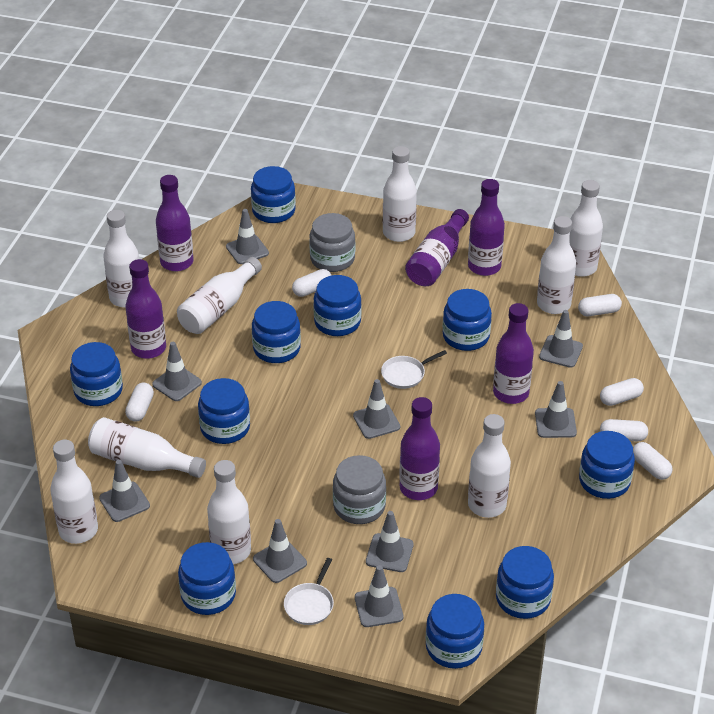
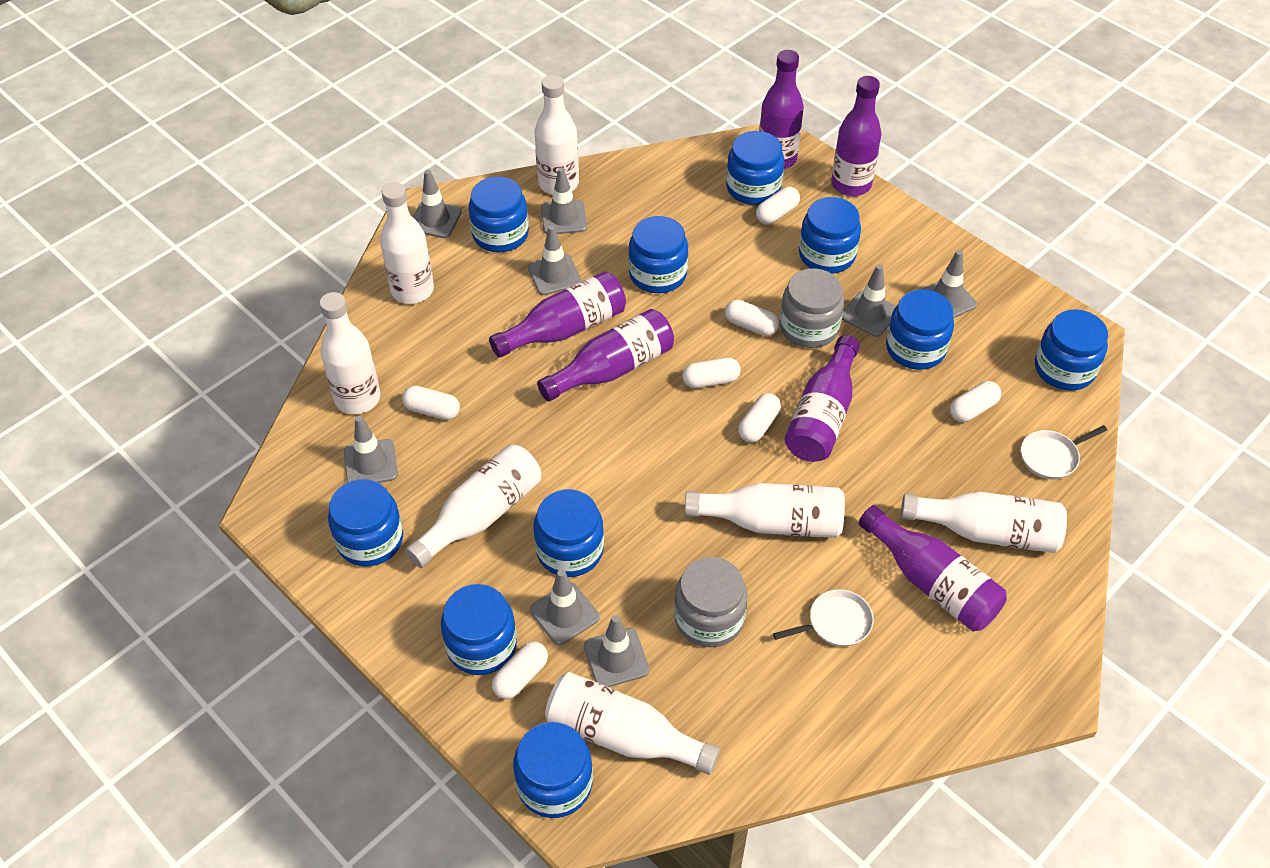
grey traffic cone: [99,460,150,522] [152,342,202,401] [226,209,269,264] [253,519,307,583] [353,379,400,439] [355,565,403,627] [366,511,414,572] [535,381,577,438] [539,310,583,368] = 9 -> [344,416,398,483] [413,170,462,238] [528,225,581,295] [530,569,600,645] [541,167,587,234] [584,615,649,687] [842,264,896,337] [922,250,977,318] = 8
white bottle: [50,440,98,544] [88,417,206,478] [103,210,139,307] [177,257,262,334] [207,460,251,564] [383,146,417,242] [468,414,511,518] [537,216,576,314] [569,180,603,277] = 9 -> [320,292,380,414] [380,182,434,304] [405,444,541,568] [534,75,579,195] [545,672,720,775] [685,483,845,538] [901,492,1067,553] = 7
white capsule: [125,383,154,422] [292,269,331,297] [578,294,622,316] [600,378,644,406] [600,419,648,441] [633,442,672,480] = 6 -> [402,386,460,420] [492,641,548,699] [682,358,741,388] [725,300,779,336] [738,393,781,443] [756,187,800,225] [950,381,1001,422] = 7

